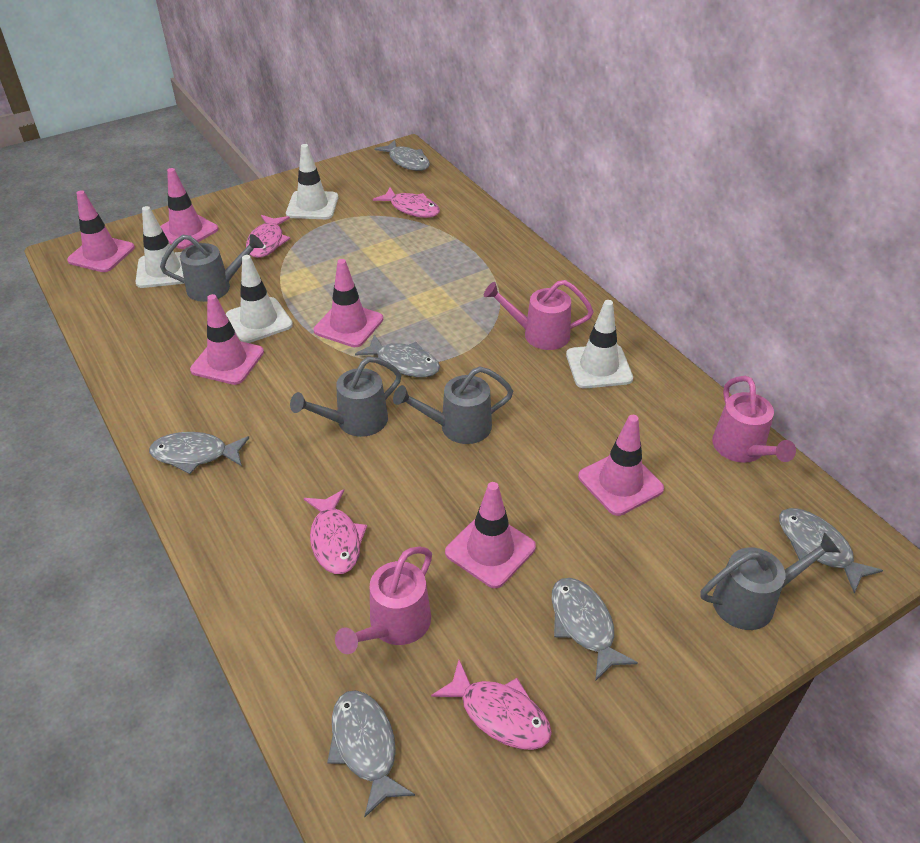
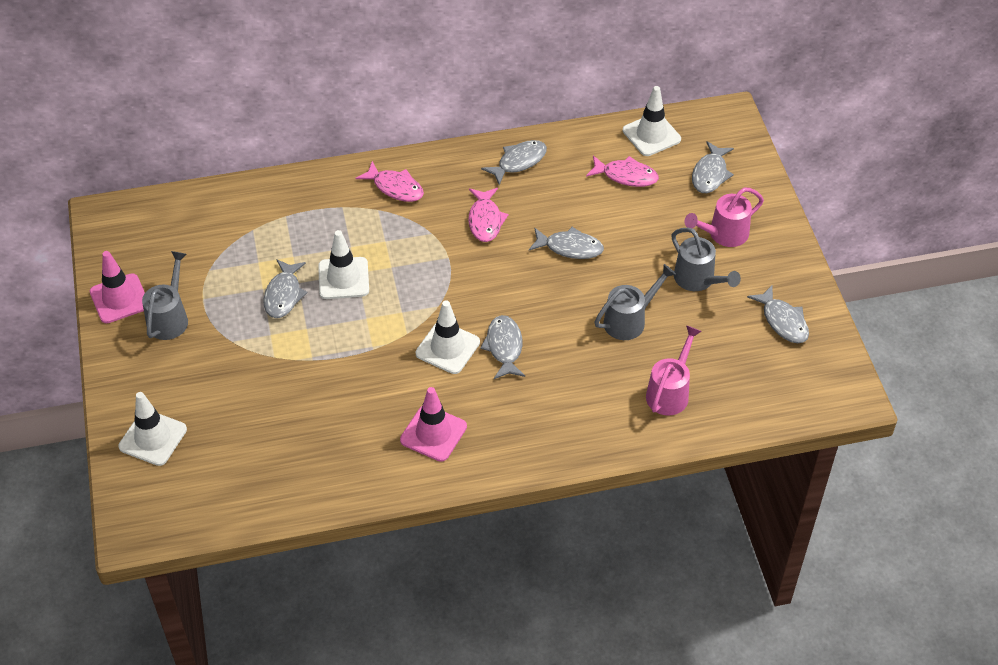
grey watering can: [160,234,263,302] [290,357,401,437] [393,366,513,444] [701,532,841,630] = 4 -> [142,251,188,340] [594,264,676,340] [671,228,741,291] = 3
pink fish: [246,215,290,258] [304,489,367,574] [373,187,440,218] [431,660,552,750] = 4 -> [355,161,424,202] [468,188,509,242] [586,155,659,187] = 3
pink traffic cone: [67,190,135,272] [160,168,219,249] [190,294,264,385] [314,259,383,347] [445,482,536,588] [578,415,664,516] = 6 -> [90,251,145,323] [400,387,467,462] = 2
pink watering can: [335,547,432,654] [484,280,593,350] [712,376,796,463] = 3 -> [646,325,702,416] [684,187,764,247] = 2

